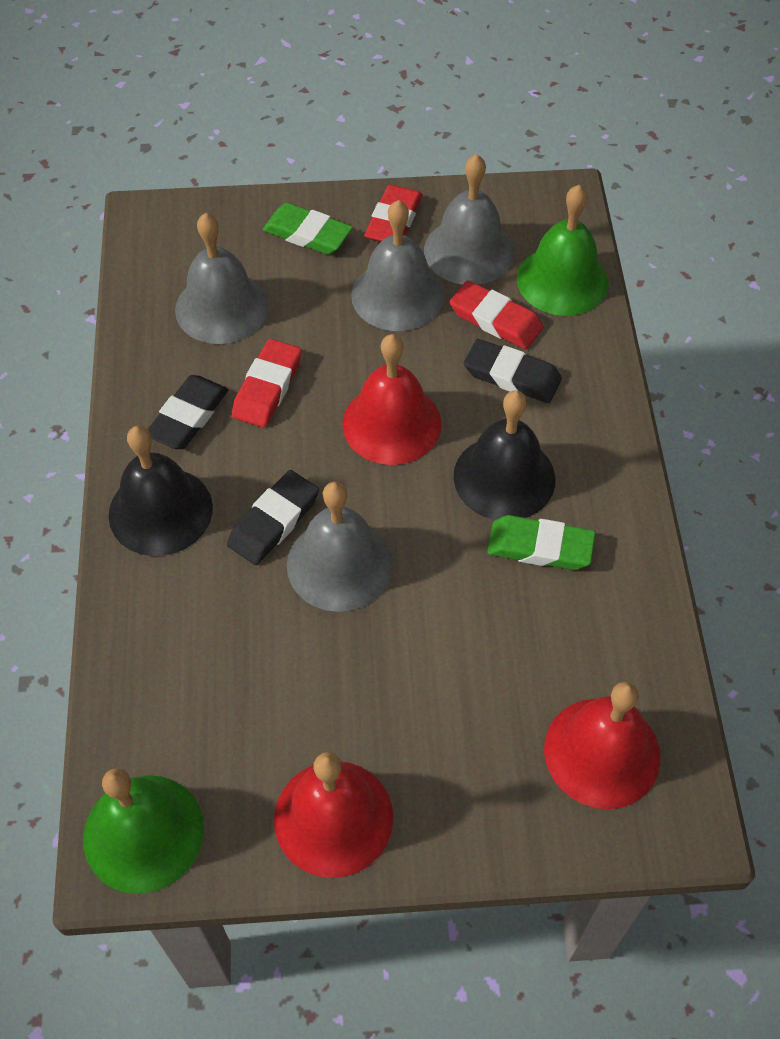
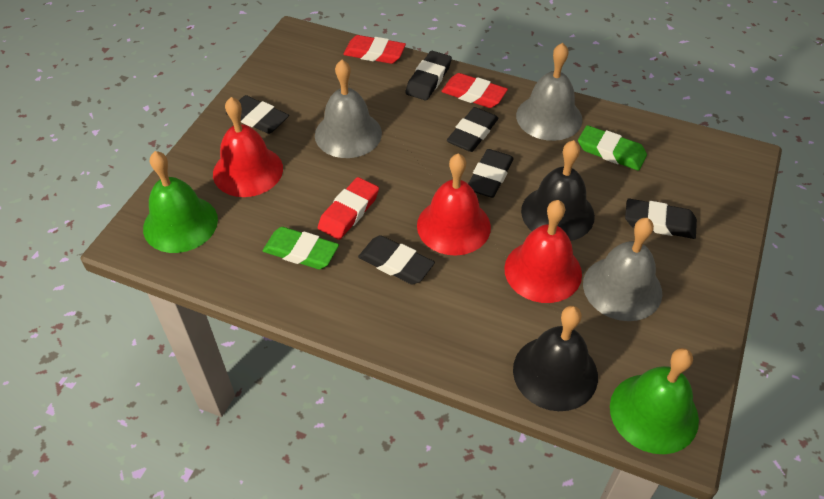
black eraser: [147,375,228,449] [227,470,319,565] [464,339,562,403] = 3 -> [226,95,289,134] [358,235,435,285] [405,51,452,101] [447,107,499,152] [468,149,514,198] [625,199,697,239] = 6
grey bell: [175,213,269,344] [287,482,393,612] [351,200,444,331] [424,154,514,285] = 4 -> [315,60,382,158] [516,43,582,141] [583,218,662,321] = 3

